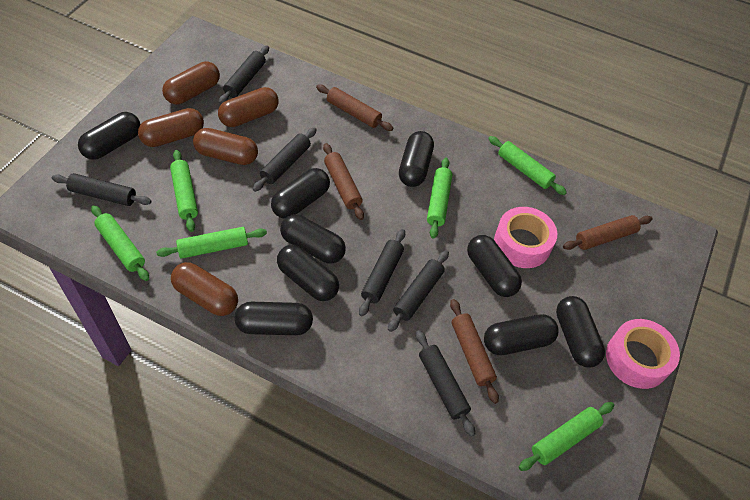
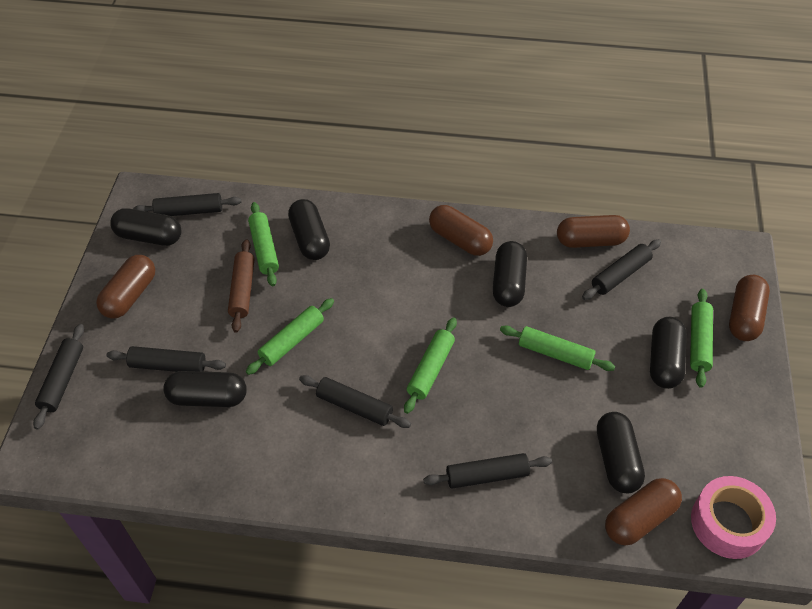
black capsule: [78,112,141,160] [235,302,313,335] [271,168,330,219] [277,245,339,301] [280,214,346,263] [399,131,434,187] [467,235,522,297] [484,314,558,355] [556,296,605,367] = 9 -> [110,208,181,246] [163,371,247,407] [288,199,330,260] [493,241,527,307] [597,412,645,493] [650,317,687,389] = 6
brown rolling pin: [316,85,393,131] [323,143,364,220] [450,299,499,404] [563,215,652,250] = 4 -> [228,239,254,333] = 1
green rolling pin: [91,205,149,281] [156,227,267,259] [170,150,198,232] [427,157,452,239] [488,136,567,195] [519,402,614,471] = 6 -> [246,298,334,375] [248,202,279,286] [404,317,457,414] [500,325,615,371] [690,289,713,388] = 5
pink tape: [494,207,557,268] [606,319,680,389] = 2 -> [691,476,776,559] = 1

